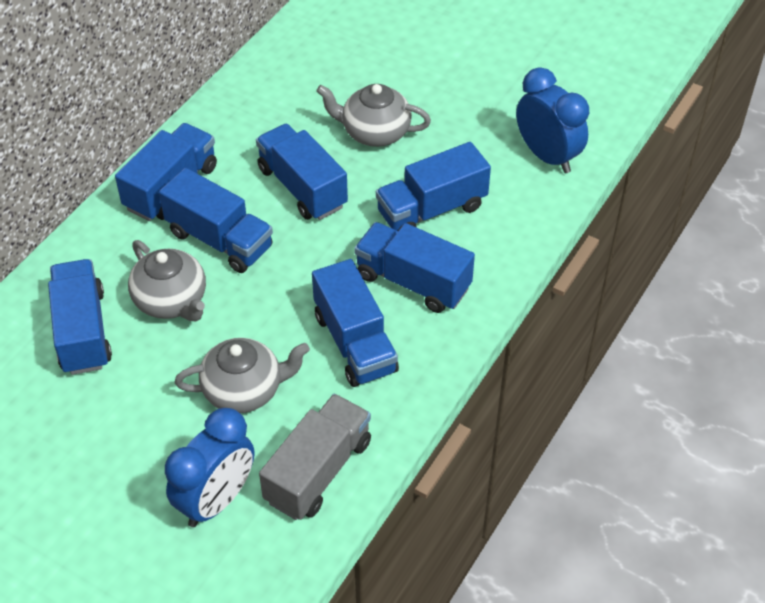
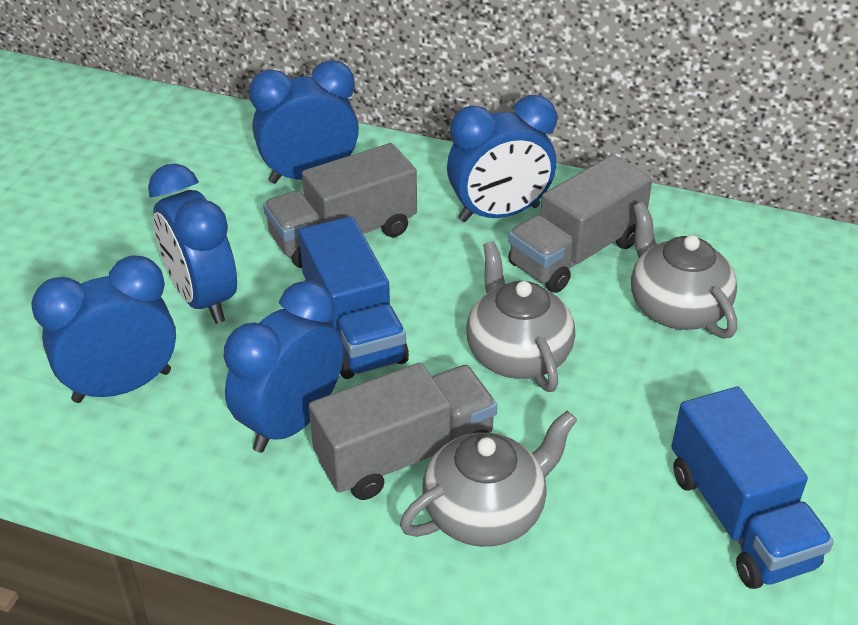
blue clock: [165,408,254,527] [516,67,589,173] = 2 -> [31,255,176,403] [148,163,237,324] [224,281,343,453] [249,60,359,184] [447,95,557,222] = 5
blue truck: [48,259,112,375] [115,123,217,221] [159,168,273,273] [256,124,348,220] [312,259,399,387] [354,222,475,313] [376,142,491,231] = 7 -> [299,217,409,379] [671,386,834,589] = 2
grey truck: [259,394,371,520] = 1 -> [263,143,417,268] [309,363,497,500] [508,155,652,293] = 3

